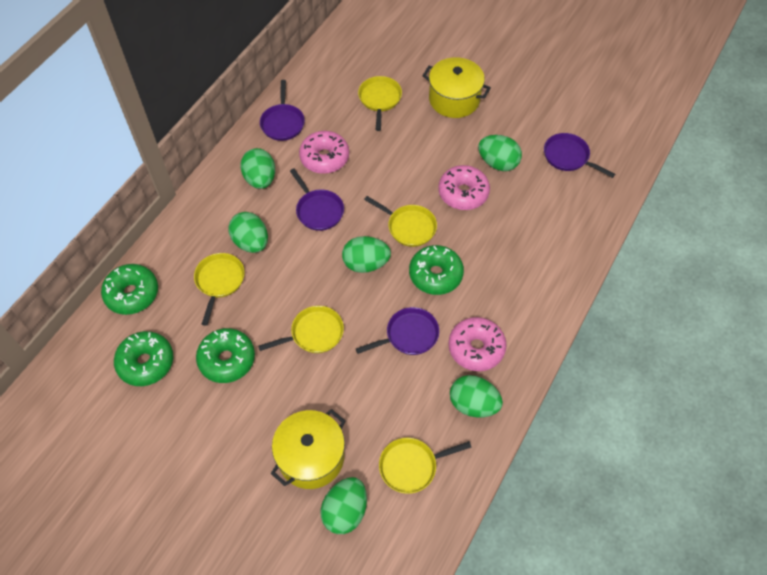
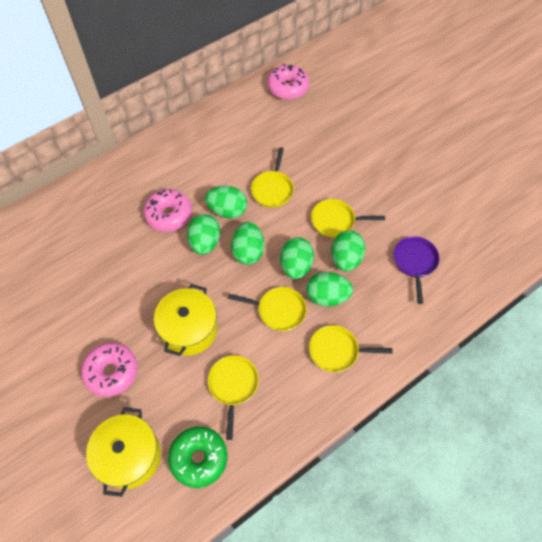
green donut: [101,264,158,315] [114,331,173,386] [196,328,255,383] [409,245,464,295] = 4 -> [168,426,227,488] = 1
purple pan: [260,80,305,141] [290,169,344,231] [356,307,439,355] [544,133,615,178] = 4 -> [394,236,440,304] = 1

